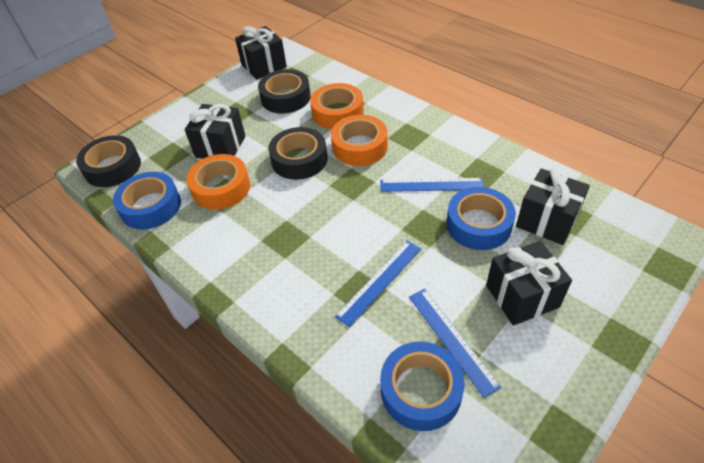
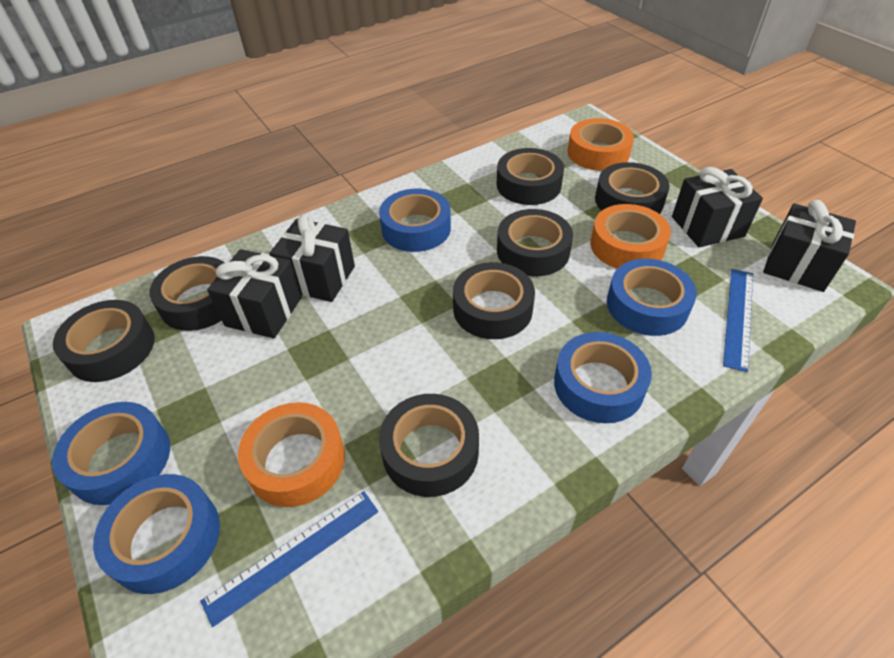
black tape: [76,135,141,187] [258,69,311,114] [268,127,327,180] = 3 -> [53,300,155,382] [150,256,225,331] [379,394,479,497] [453,262,535,339] [496,148,564,205] [497,209,573,276] [595,162,670,214] = 7
blue ruler: [335,241,421,327] [381,178,484,192] [409,289,501,398] = 3 -> [200,491,378,627] [723,269,753,372] = 2
blue tape: [113,172,181,229] [380,342,465,431] [446,187,516,250] = 3 -> [52,402,170,505] [93,474,220,594] [379,189,451,252] [554,332,652,423] [607,259,697,336] = 5

